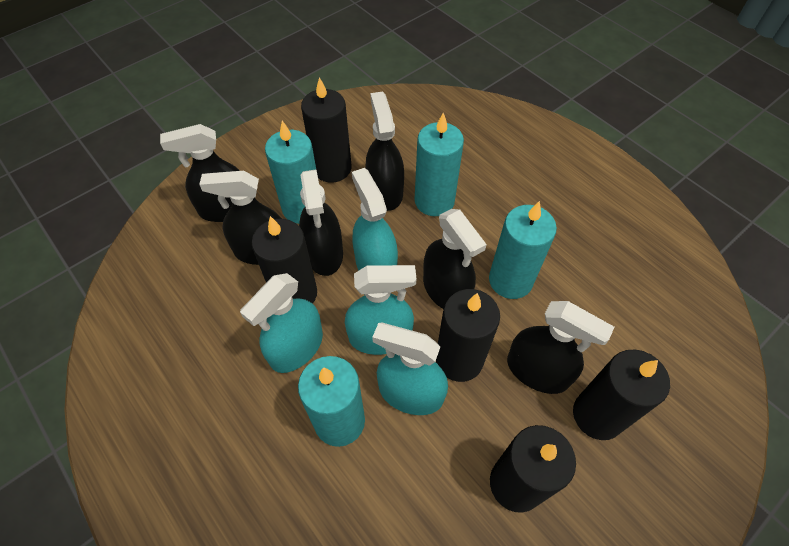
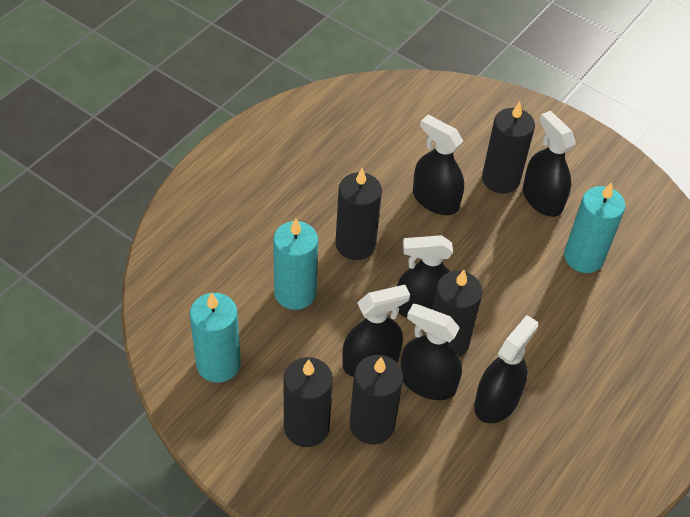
turquoise candle: [265,121,316,224] [298,356,365,447] [414,112,464,216] [489,201,557,299] = 4 -> [190,292,241,383] [273,219,318,310] [564,182,625,273] = 3
turquoise spray bottle: [240,273,323,373] [345,265,417,355] [352,168,398,270] [372,323,448,415] = 4 -> none = 0

